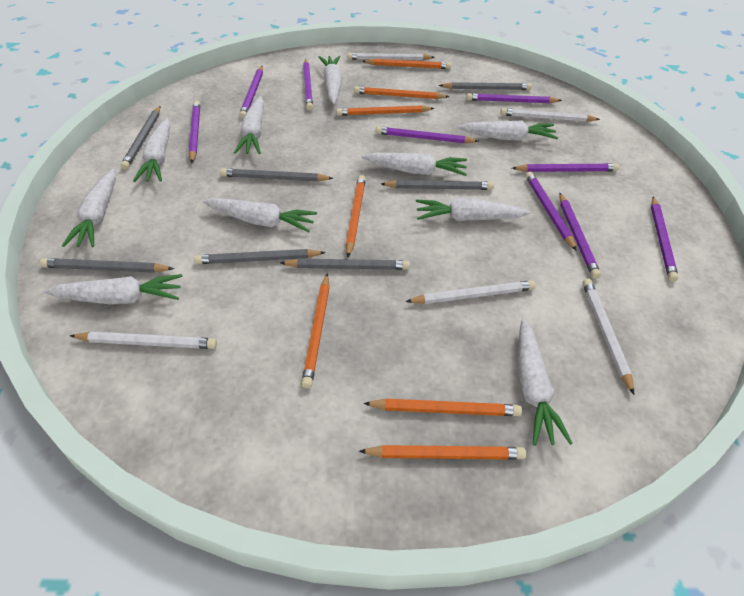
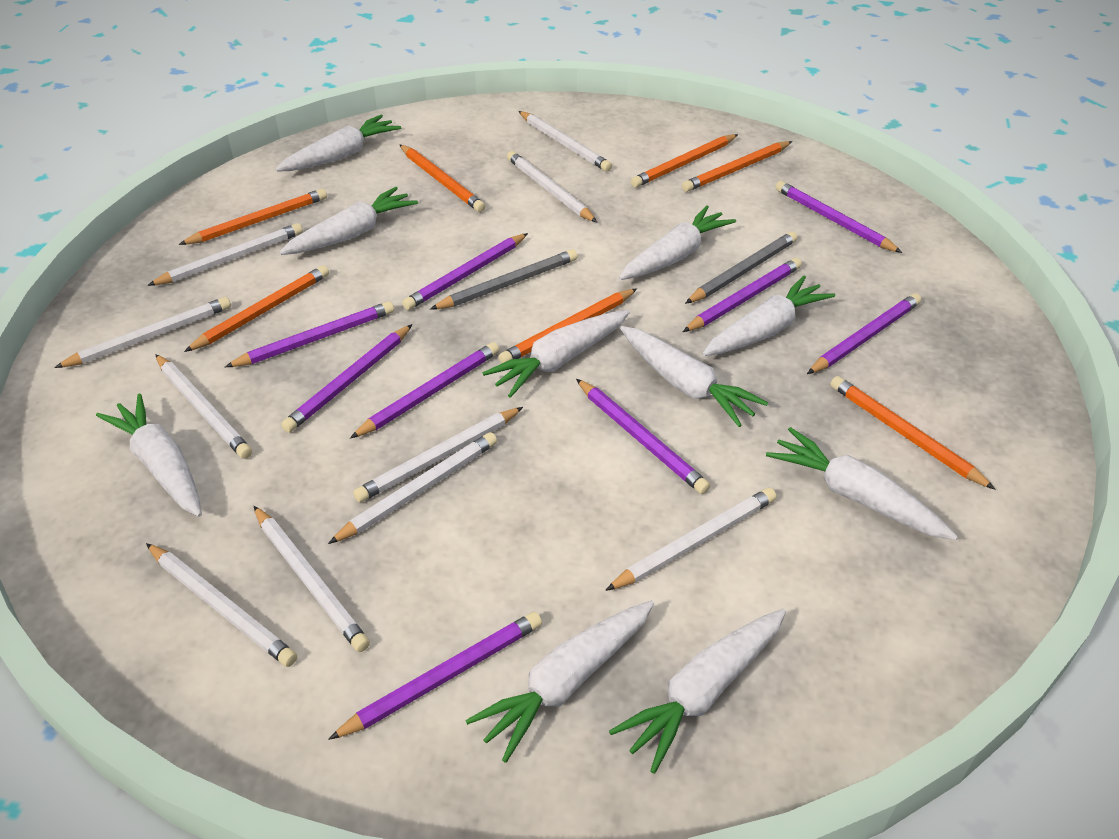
grey pencil: [40,258,174,273] [121,106,160,170] [194,249,326,264] [220,168,333,181] [280,259,410,270] [381,180,494,190] [439,82,532,90] = 7 -> [430,249,577,310] [685,231,798,304] = 2
white pencil: [70,331,217,349] [347,53,435,60] [405,280,536,304] [500,108,600,122] [582,279,634,394] = 5 -> [54,297,231,368] [146,543,297,667] [147,223,303,286] [155,354,252,459] [254,506,370,652] [328,432,497,544] [353,407,523,502] [507,151,597,222] [519,111,612,172] [605,488,777,591] = 10

